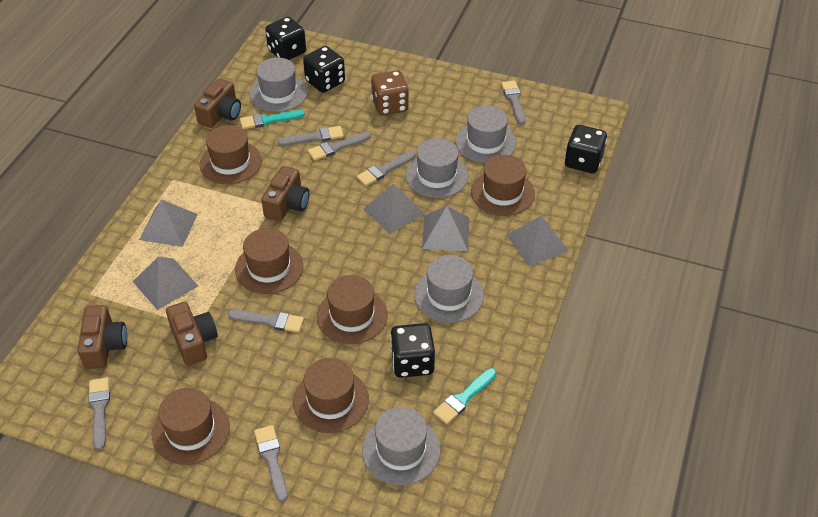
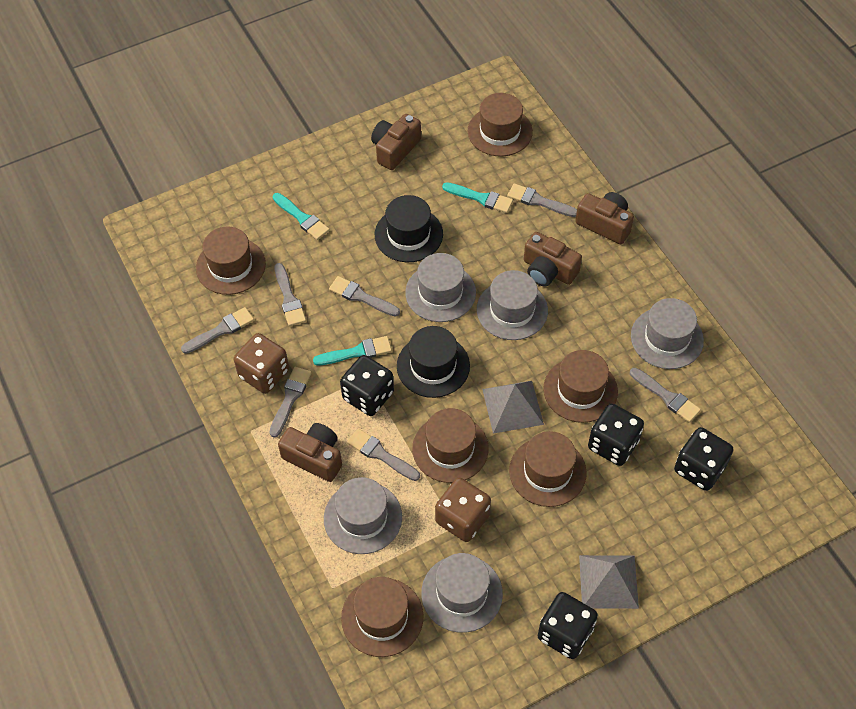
black hat: none = 0 -> [375,195,443,262] [397,326,470,398] = 2
brown dice: [371,70,409,116] = 1 -> [234,333,289,394] [435,477,491,542] = 2
grey pyramid: [133,257,198,310] [139,200,198,247] [363,184,425,234] [422,206,469,251] [507,216,569,266] = 5 -> [482,381,544,434] [579,555,639,609] = 2
turquoise brush: [240,110,305,129] [433,368,497,424] = 2 -> [273,193,330,240] [313,336,392,365] [442,182,513,213] = 3

